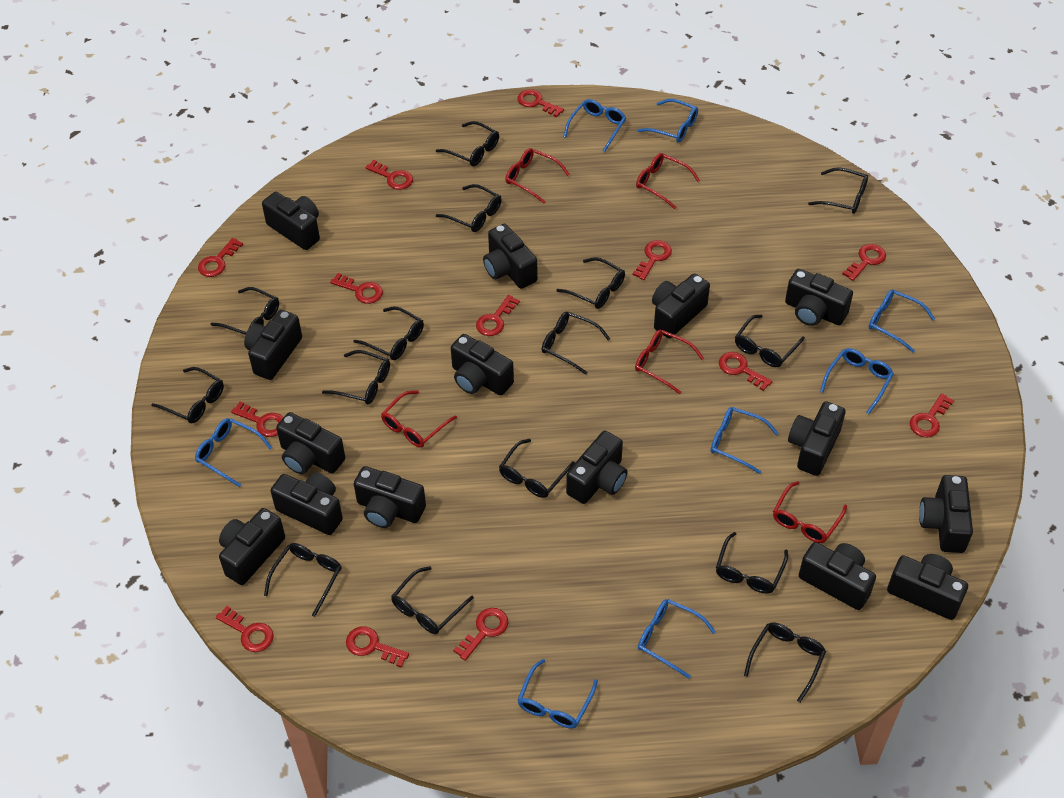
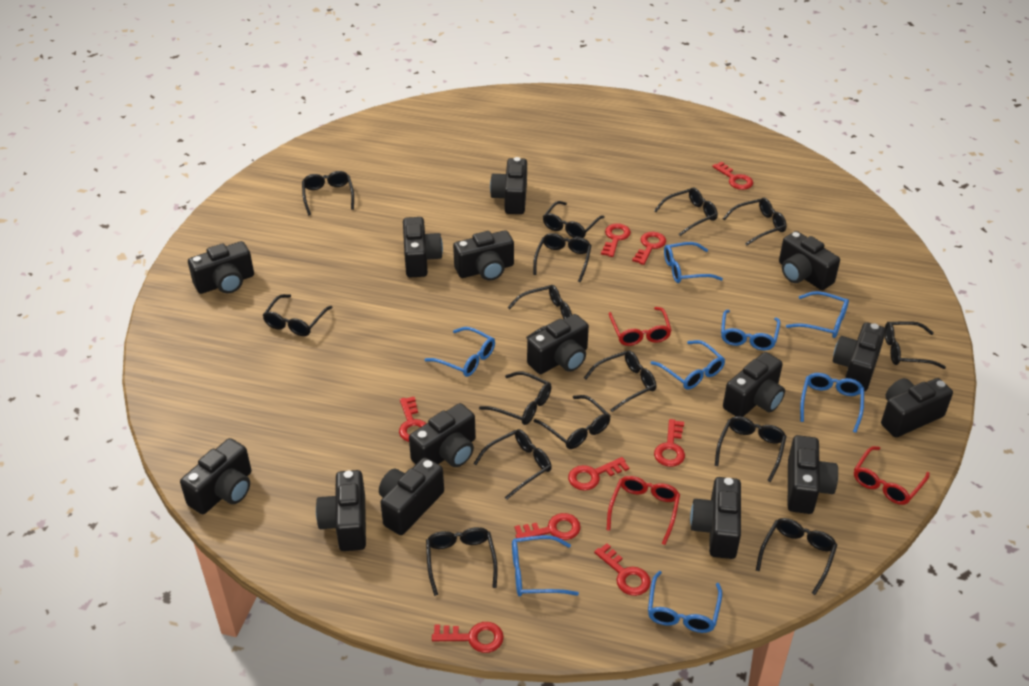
red glasses: [381,390,457,448] [505,148,570,204] [635,330,704,394] [636,153,700,209] [773,481,847,543] = 5 -> [607,476,680,545] [608,307,672,346] [854,446,930,505] = 3
red key: [198,238,243,277] [216,606,274,652] [231,402,284,437] [330,273,383,304] [346,626,409,667] [365,160,413,190] [453,608,508,661] [476,295,520,336] [518,89,564,117] [632,240,672,280] [719,352,772,391] [842,244,886,281] [910,393,954,437] = 13 -> [399,397,426,442] [432,622,504,653] [515,513,581,540] [568,457,629,491] [594,543,651,596] [601,223,631,257] [632,232,666,265] [654,419,685,467] [712,161,753,190] = 9

